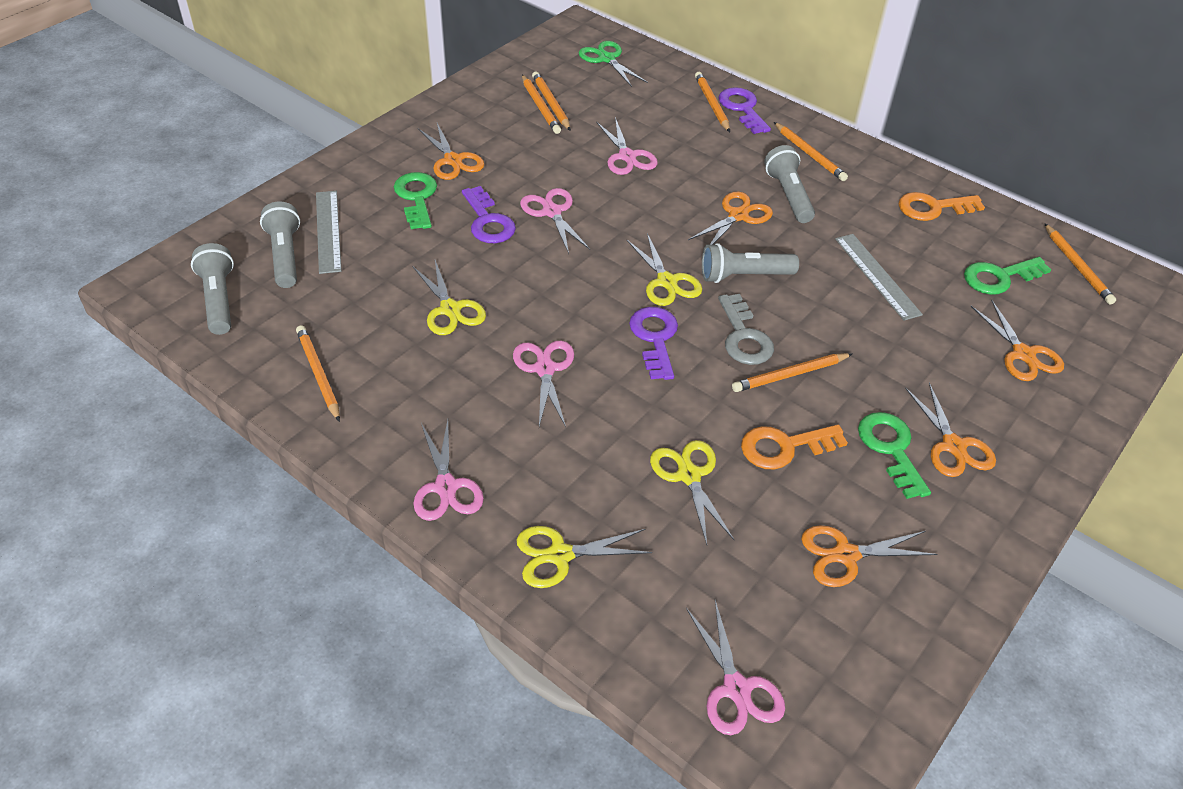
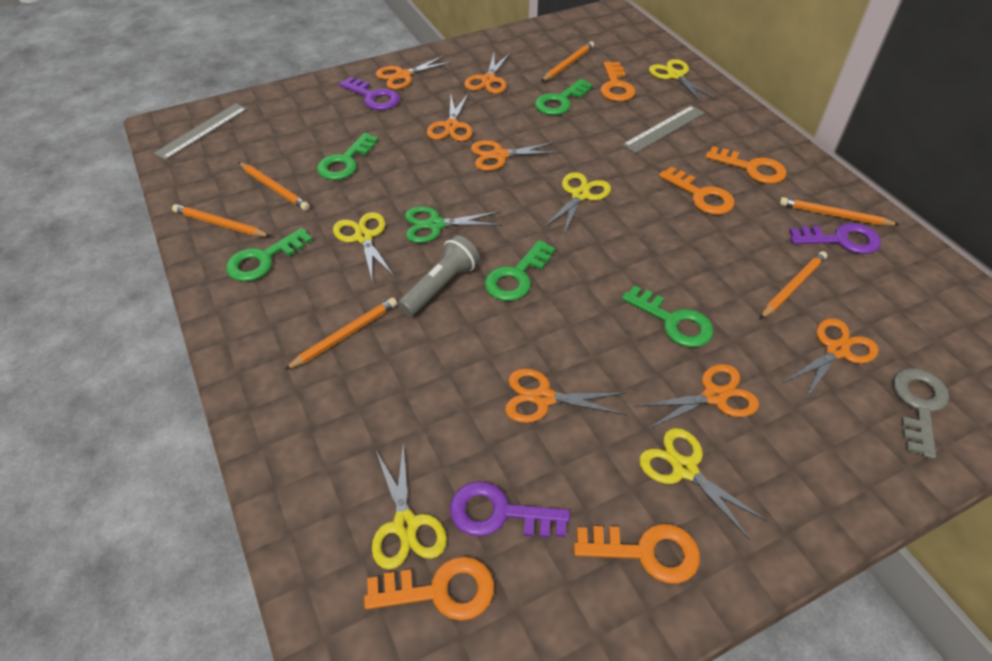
green key: [394,172,437,229] [858,412,931,499] [964,257,1051,295] = 3 -> [226,228,313,282] [317,133,378,180] [485,240,555,301] [535,79,593,115] [622,285,713,347] = 5
grey flashlight: [191,243,234,335] [260,201,300,288] [702,243,799,283] [764,145,815,223] = 4 -> [398,235,480,316] = 1
orange key: [741,425,848,470] [899,192,985,221] = 2 -> [364,557,494,621] [574,524,700,584] [600,61,636,101] [659,166,734,215] [706,146,786,184] = 5
orange pencil: [296,325,340,422] [522,75,561,134] [532,71,571,131] [695,72,730,132] [732,353,852,392] [774,122,848,181] [1044,223,1116,305] = 7 -> [172,204,271,237] [238,162,310,211] [284,298,397,370] [541,42,594,82] [760,251,827,319] [779,197,899,226] = 6
orange scissors: [418,123,484,180] [688,191,773,245] [801,525,937,587] [905,382,996,477] [971,300,1064,381] = 5 -> [376,55,453,89] [427,94,473,141] [464,53,510,94] [471,140,560,171] [505,369,626,423] [636,364,759,429] [783,318,878,400] = 7
pink scissors: [414,420,484,521] [513,341,574,427] [520,188,590,254] [596,117,658,175] [686,600,785,735] = 5 -> none = 0
yellow scissors: [413,260,486,335] [517,526,652,588] [626,233,702,306] [650,440,734,545] = 4 -> [333,212,395,283] [372,443,447,570] [544,172,611,236] [639,428,768,540] [649,59,716,102] = 5

